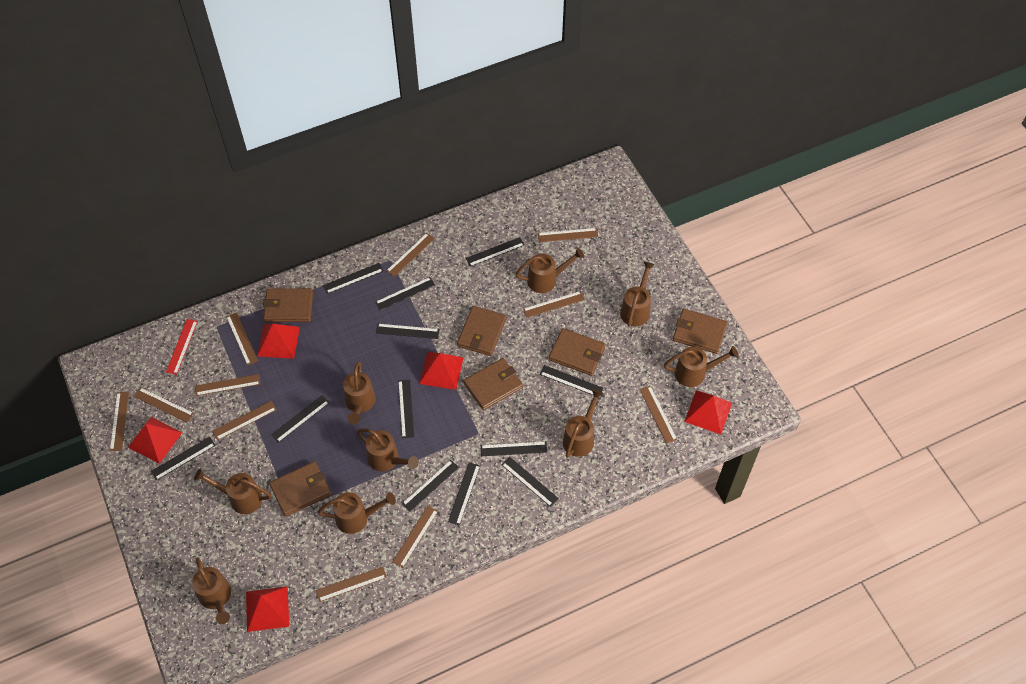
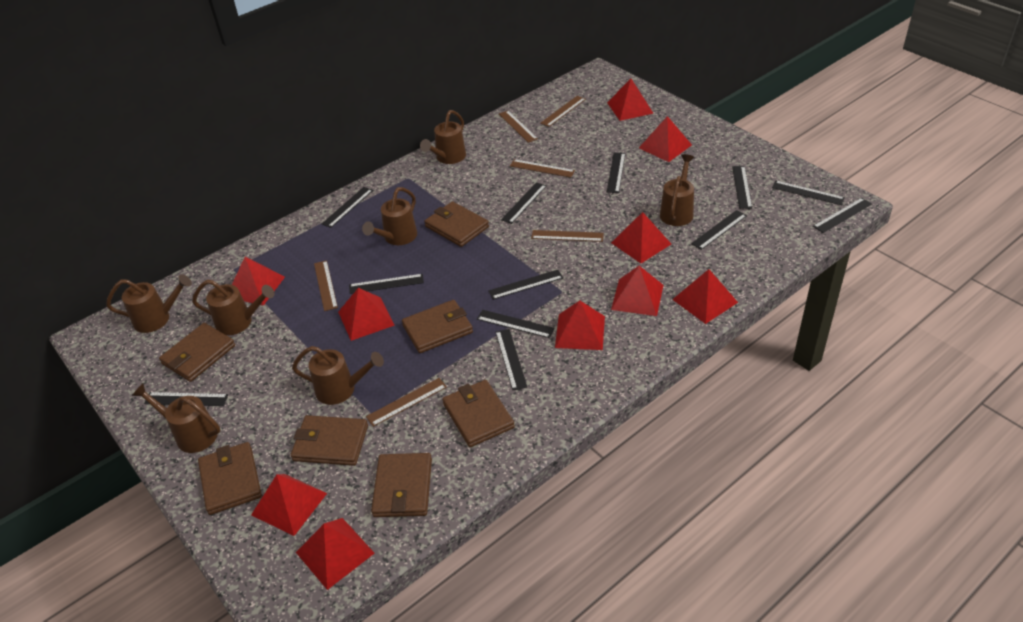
brown ruler: [110,392,129,451] [134,387,194,423] [195,374,260,396] [212,401,277,440] [226,312,258,365] [316,566,387,602] [386,233,435,277] [393,506,438,568] [523,291,585,318] [538,228,598,242] [640,386,677,444] = 11 -> [314,260,338,311] [366,378,447,427] [499,111,538,143] [510,159,575,178] [531,230,604,242] [540,96,586,127] = 6
brown wallet: [263,288,313,322] [269,461,331,517] [457,306,506,356] [463,358,523,410] [549,328,606,376] [673,309,728,354] = 6 -> [159,323,235,382] [198,442,262,515] [291,415,368,466] [371,453,432,517] [402,300,473,353] [424,201,489,247] [442,380,515,447] = 7
brown watering can: [192,557,231,624] [194,468,271,514] [318,492,396,534] [343,362,376,424] [357,428,419,471] [515,248,584,293] [563,389,604,458] [620,261,655,326] [664,346,738,387] = 9 -> [106,274,192,333] [132,383,220,453] [192,280,275,335] [292,346,384,405] [362,187,417,245] [420,110,466,164] [660,154,694,226] = 7
red pyramid: [128,417,182,464] [246,586,289,632] [257,324,300,359] [419,352,464,390] [684,390,732,434] = 5 -> [232,257,285,306] [251,474,327,536] [296,518,375,590] [338,288,395,341] [555,300,605,350] [607,79,654,121] [611,212,671,263] [611,266,664,316] [639,116,692,162] [672,269,738,324] = 10
red ruler: [166,319,198,375] = 1 -> none = 0

